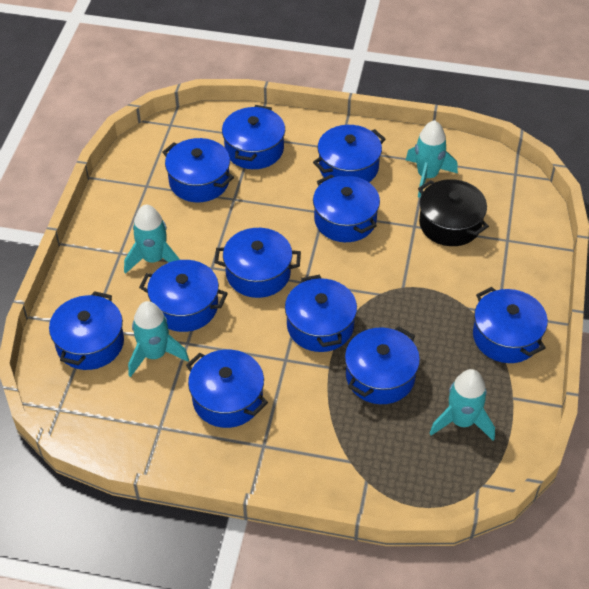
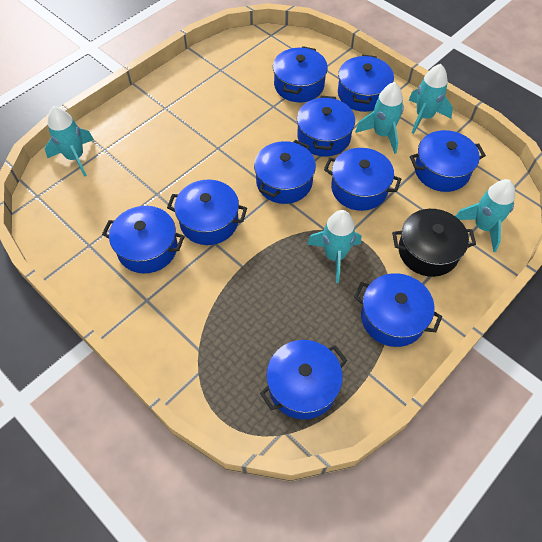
blue pot: [49,291,124,370] [139,260,228,332] [162,138,234,202] [186,349,268,428] [214,228,301,298] [222,105,285,169] [285,275,357,352] [313,125,386,182] [313,174,380,242] [345,326,420,404] [473,287,548,363] = 11 -> [102,206,185,273] [167,180,247,245] [254,140,316,204] [260,340,347,419] [273,46,328,102] [297,96,355,157] [324,148,401,211] [338,55,394,112] [354,273,442,347] [410,130,486,192] = 10
turquoise rocket: [124,204,180,274] [128,301,189,377] [406,120,458,198] [430,369,495,441] = 4 -> [45,106,94,177] [307,210,361,283] [355,82,404,154] [409,64,453,134] [455,179,515,252] = 5

